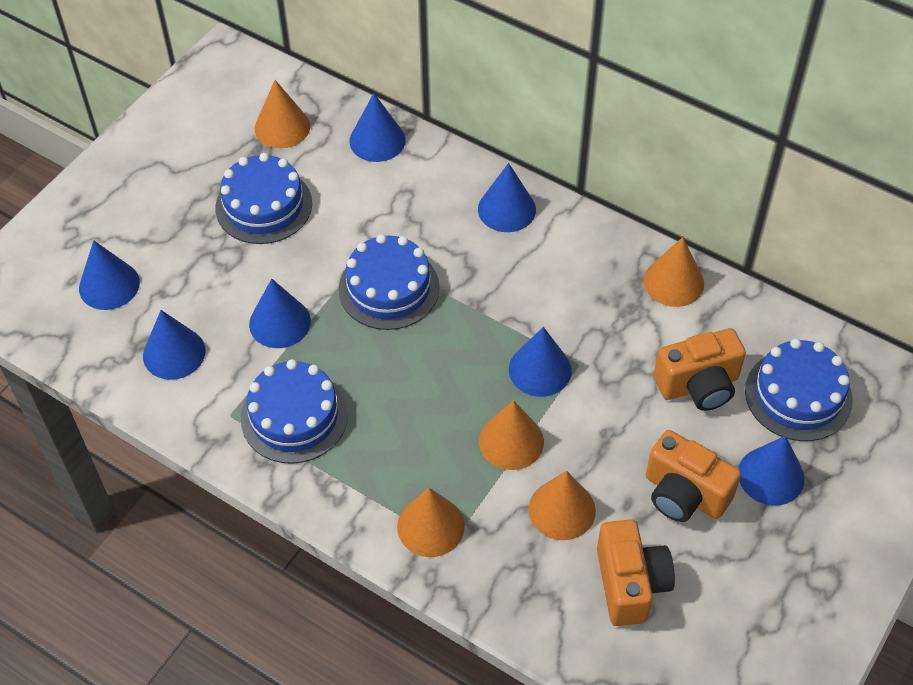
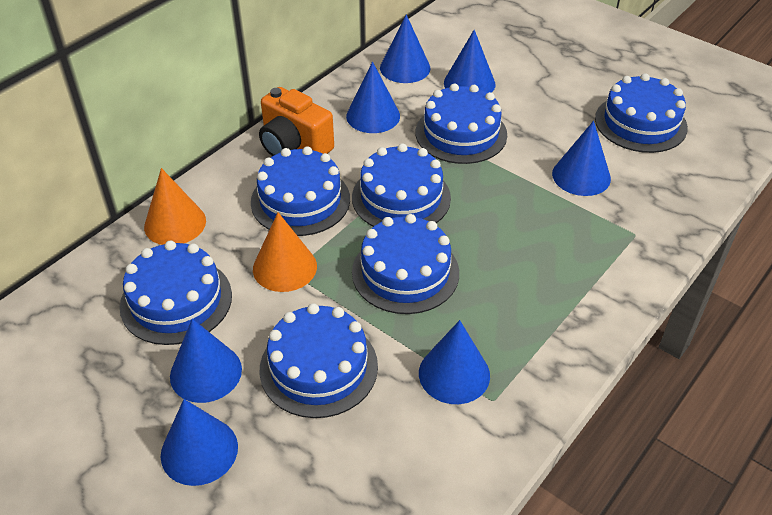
blue cake: [215,153,312,244] [241,359,348,464] [339,234,439,330] [745,339,853,441] = 4 -> [120,241,232,345] [251,147,350,236] [260,303,378,418] [352,143,451,227] [352,214,459,314] [416,84,507,164] [595,73,688,153] = 7
orange camera: [597,519,675,626] [646,430,741,522] [654,328,746,411] = 3 -> [259,87,334,156] = 1
orange cone: [255,80,310,148] [397,488,465,557] [479,400,544,470] [528,471,596,540] [644,237,704,307] = 5 -> [144,168,206,245] [253,212,317,292] = 2

